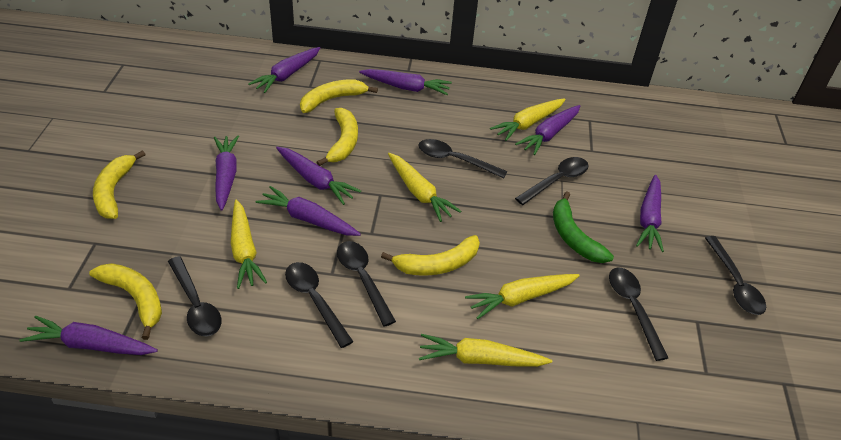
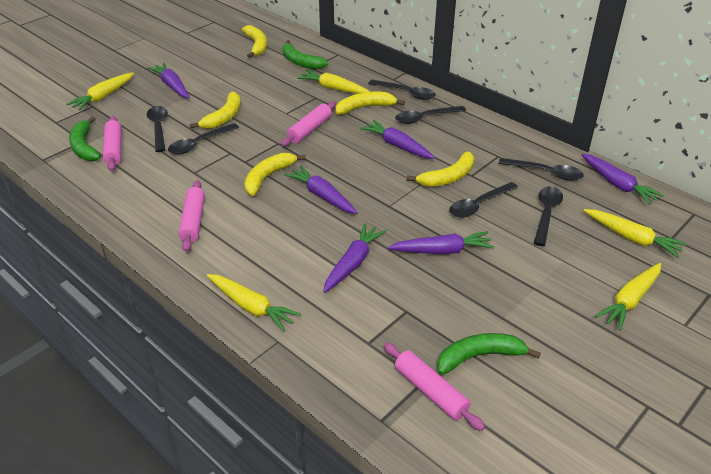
green banana: [553,191,614,263] = 1 -> [69,116,101,161] [282,40,328,69] [437,333,541,375] = 3
pink rolling pin: none = 0 -> [103,116,122,171] [179,180,205,252] [281,101,336,146] [384,343,485,431] = 4
purple carrot: [19,315,158,355] [214,136,239,211] [248,47,320,93] [255,186,361,236] [276,147,361,205] [359,69,452,95] [515,105,580,155] [636,175,664,252] = 8 -> [147,63,190,98] [284,165,358,214] [323,223,386,293] [360,120,435,159] [388,231,494,254] [581,154,664,205] = 6

